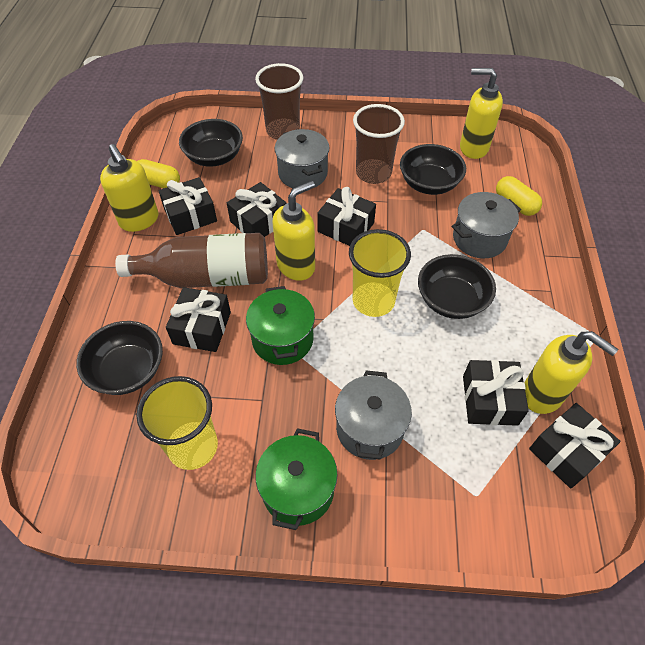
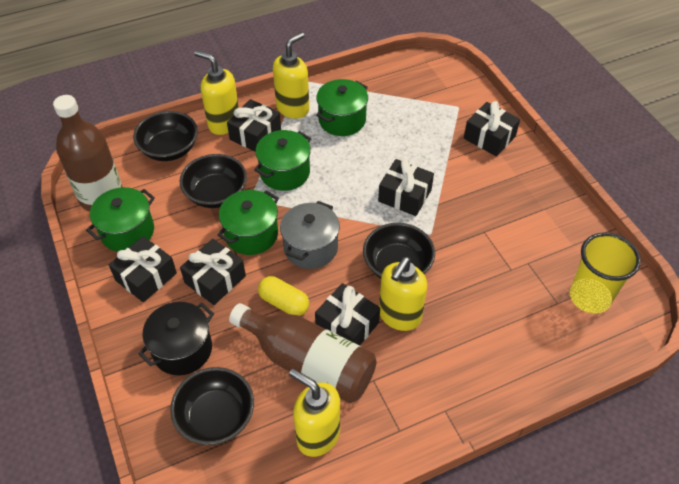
black pot: none = 0 -> [138,302,214,375] = 1
brown bottle: [115,233,268,288] = 1 -> [53,95,122,211] [229,303,377,403] = 2
brown cup: [255,63,303,140] [353,104,405,184] = 2 -> none = 0
green pot: [246,286,315,365] [256,428,337,530] = 2 -> [86,187,155,252] [218,190,279,255] [254,130,312,191] [316,79,368,136] = 4
grey pot: [275,129,329,188] [335,370,412,460] [452,192,521,258] = 3 -> [280,201,340,269] = 1
yellow capsule: [137,159,180,188] [496,176,542,216] = 2 -> [258,276,309,316] = 1
yellow cup: [136,376,218,470] [349,229,411,317] = 2 -> [570,232,641,314] = 1

